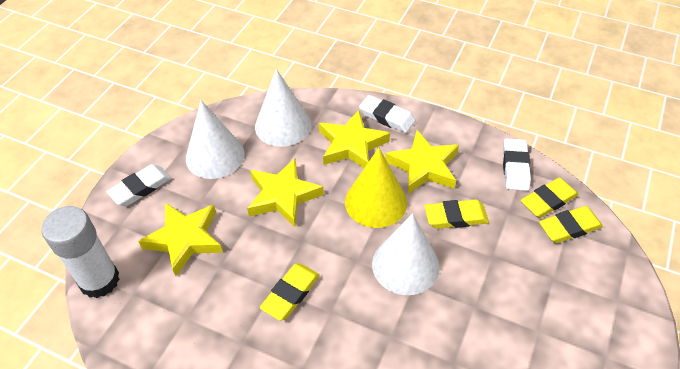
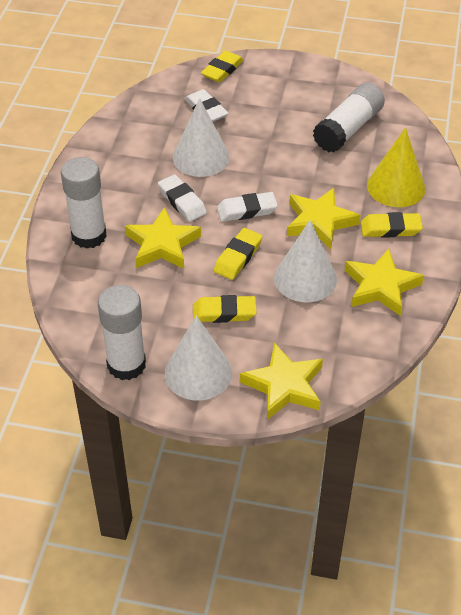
white glue stick: [41,206,120,298] = 1 -> [61,157,107,249] [98,285,146,380] [313,83,385,153] = 3

